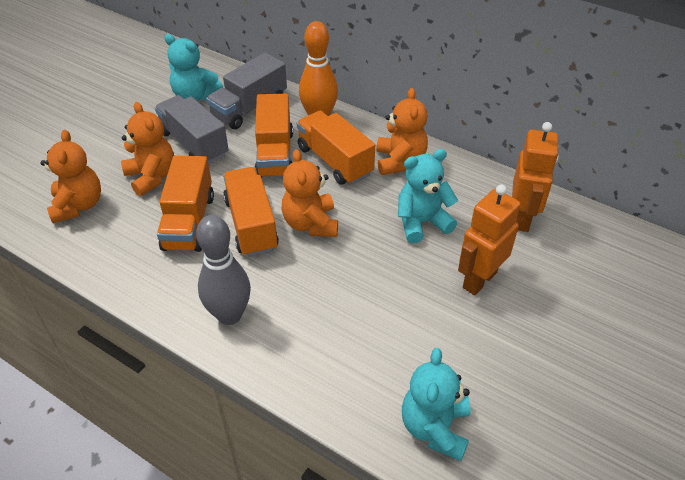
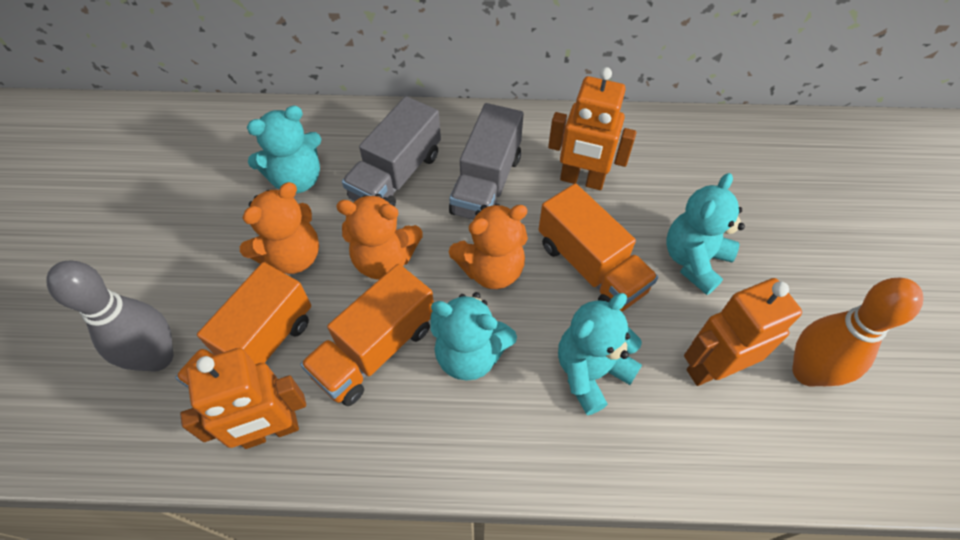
orange robot: [458,185,520,295] [512,122,559,232] = 2 -> [180,348,306,449] [548,67,637,190] [684,278,802,386] = 3
orange teddy bear: [40,130,101,223] [121,102,174,196] [282,149,338,237] [376,88,428,175] = 4 -> [240,182,319,274] [336,194,423,280] [449,204,528,289] = 3
orange truck: [157,156,214,252] [223,167,279,257] [255,93,293,178] [297,111,375,185] = 4 -> [175,262,311,388] [300,264,434,406] [538,183,658,312] = 3
turquoise teddy bear: [164,34,223,101] [398,149,458,243] [402,348,471,461] = 3 -> [247,105,321,193] [430,292,517,381] [558,293,642,415] [666,173,745,295] = 4

